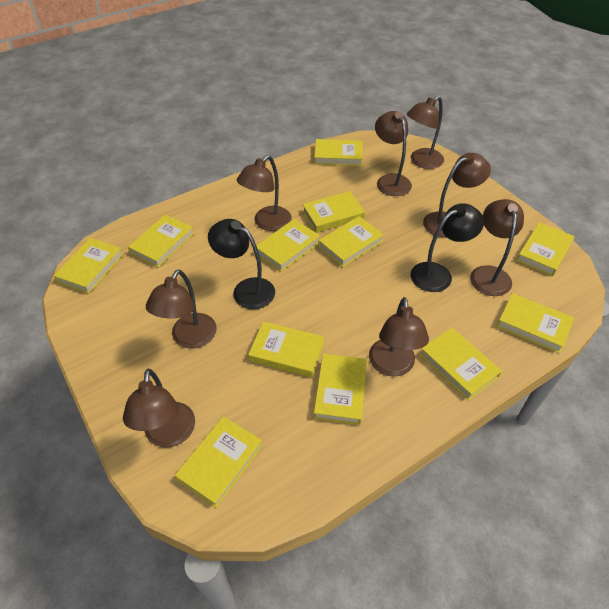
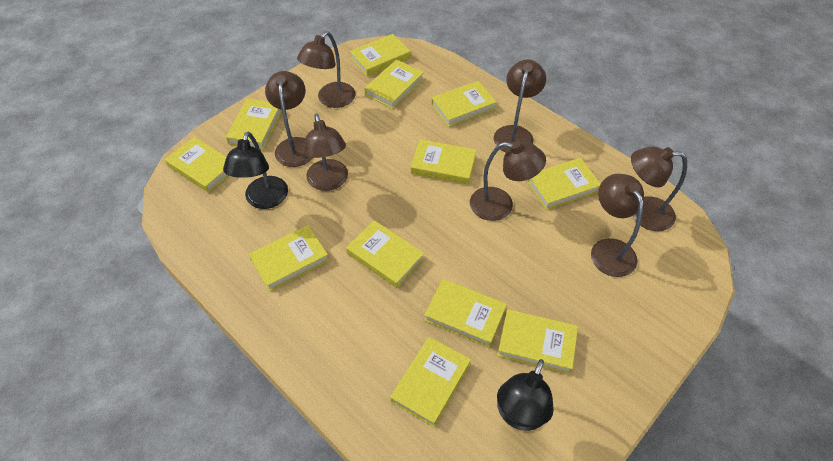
brown lamp: [123,369,195,448] [146,269,217,349] [237,155,292,231] [369,297,429,377] [375,111,412,196] [407,96,444,169] [423,153,491,237] [470,199,524,296] = 8 -> [265,71,312,167] [297,31,355,108] [303,113,348,191] [470,141,546,221] [494,60,546,152] [591,174,644,277] [631,146,687,231] = 7

